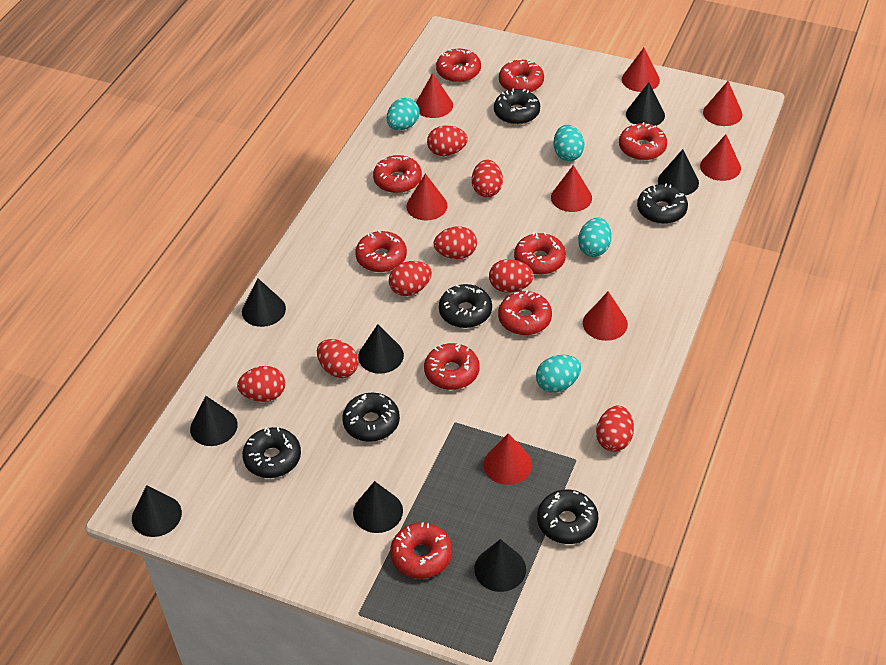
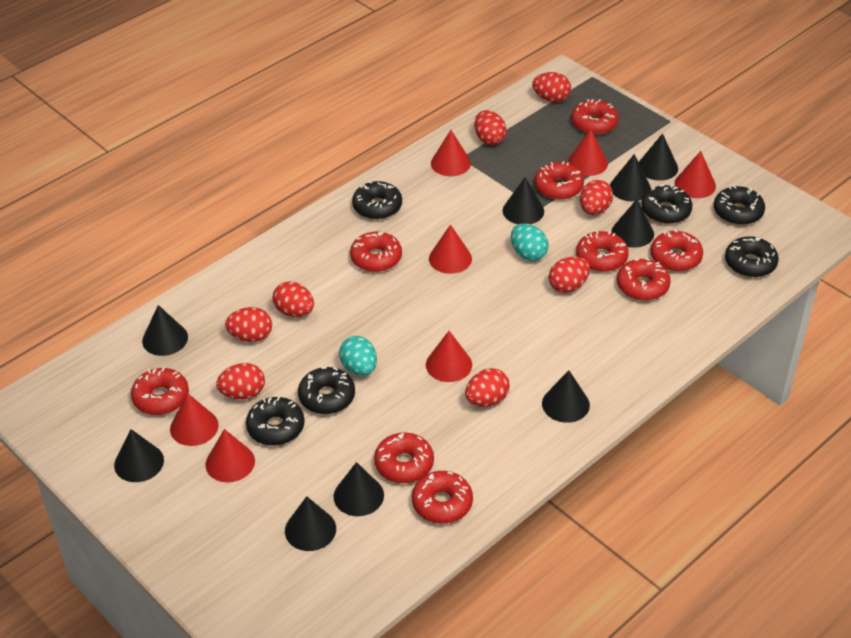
black cone: [132,485,182,537] [190,396,238,446] [242,278,286,327] [353,481,403,533] [358,324,404,374] [474,539,526,592] [626,82,665,126] [658,149,699,195] = 8 -> [114,429,164,482] [142,305,188,356] [285,496,336,551] [334,462,384,516] [503,177,544,224] [542,370,590,423] [610,154,651,201] [611,199,654,248] [639,133,678,181] = 9
red cone: [406,173,448,221] [416,73,453,118] [484,434,532,485] [551,165,592,212] [583,291,628,341] [622,48,660,92] [700,134,741,181] [703,81,742,126] = 8 -> [170,393,219,446] [206,429,255,483] [426,331,472,382] [429,224,472,274] [431,130,471,176] [568,129,608,176] [675,151,716,198] = 7
turquoise egg: [387,98,420,130] [536,355,581,393] [554,125,584,161] [578,218,611,257] = 4 -> [339,336,377,376] [511,223,549,261] = 2

